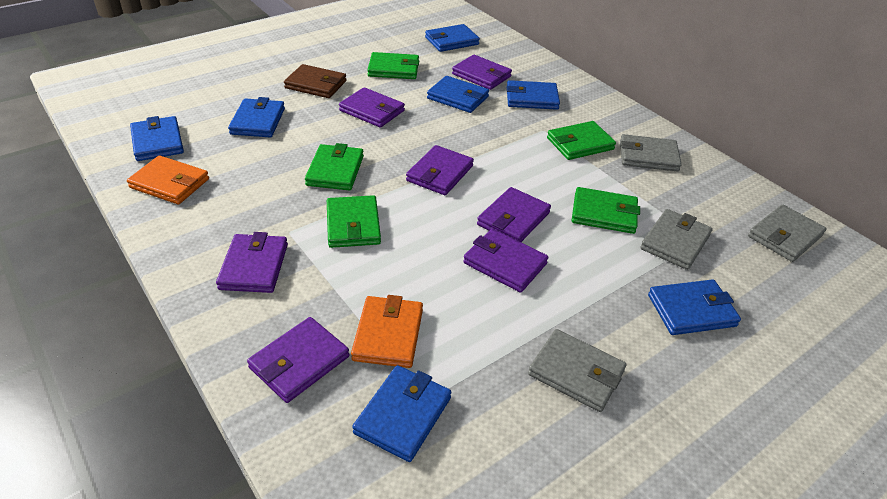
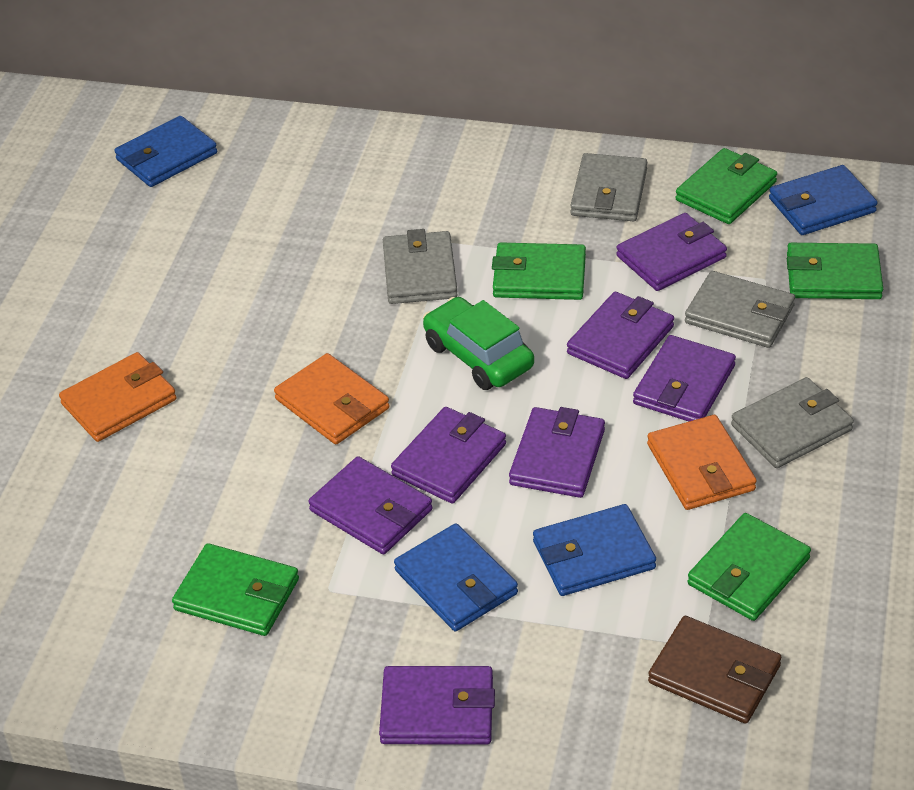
blue wallet: [130,116,184,161] [228,97,285,137] [352,365,451,462] [425,24,480,52] [427,76,489,113] [507,80,560,110] [648,279,741,335] = 7 -> [114,116,217,187] [394,523,518,631] [533,504,656,596] [769,165,877,235] = 4
green car: none = 0 -> [423,297,534,390] = 1
orange wallet: [127,155,209,204] [351,295,423,368] = 2 -> [59,352,177,442] [274,353,390,444] [647,415,756,510] = 3

